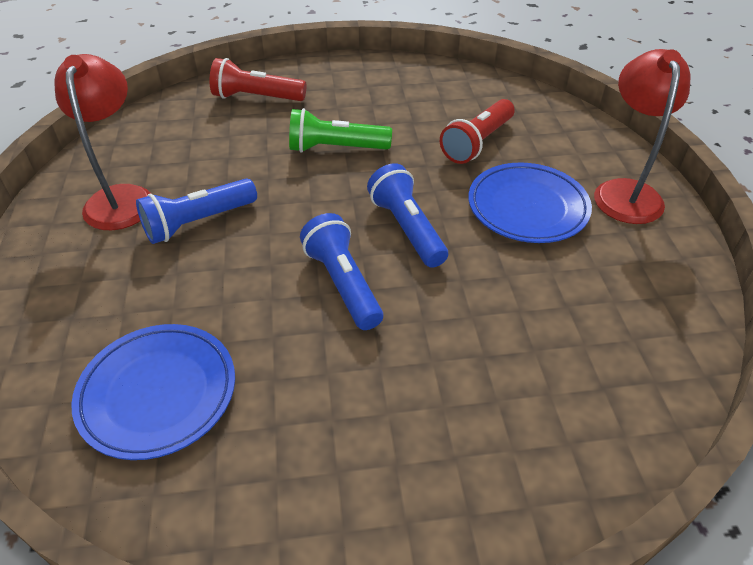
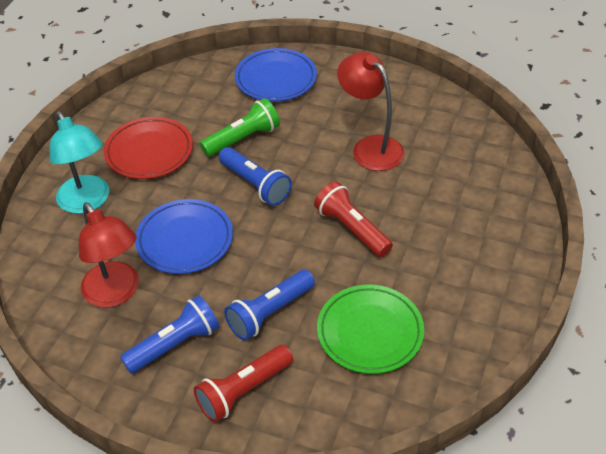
green plate: none = 0 -> [317,285,424,374] = 1
red plate: none = 0 -> [104,117,193,179] = 1
turquoise lamp: none = 0 -> [50,111,109,214] = 1

